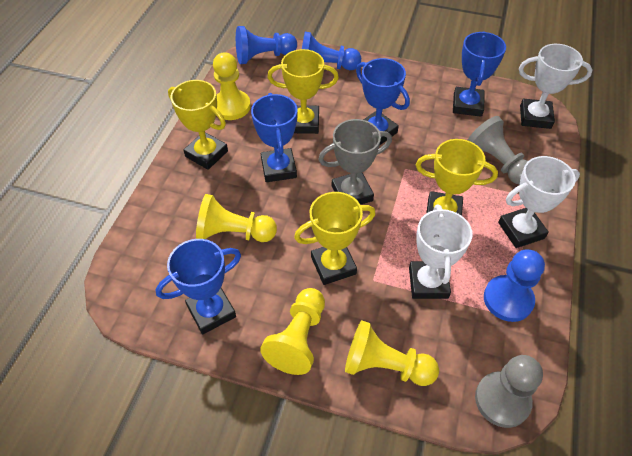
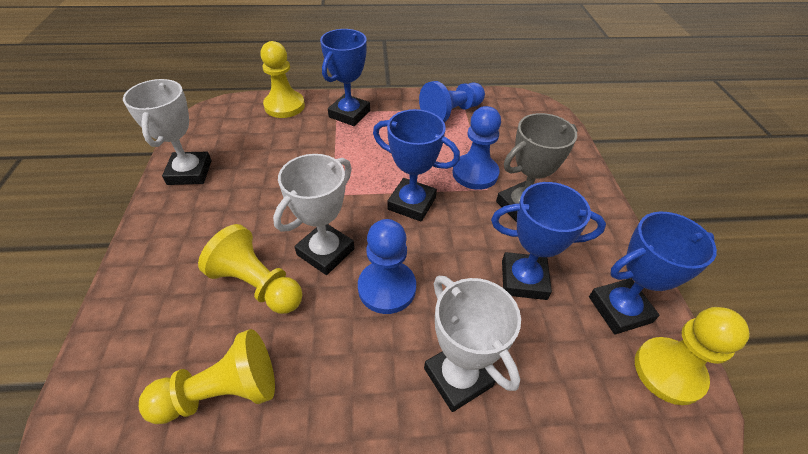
grey pawn: [468,116,528,185] [475,355,543,428] = 2 -> none = 0
yellow trophy: [168,80,228,170] [267,49,339,134] [294,192,376,285] [416,139,498,216] = 4 -> none = 0

